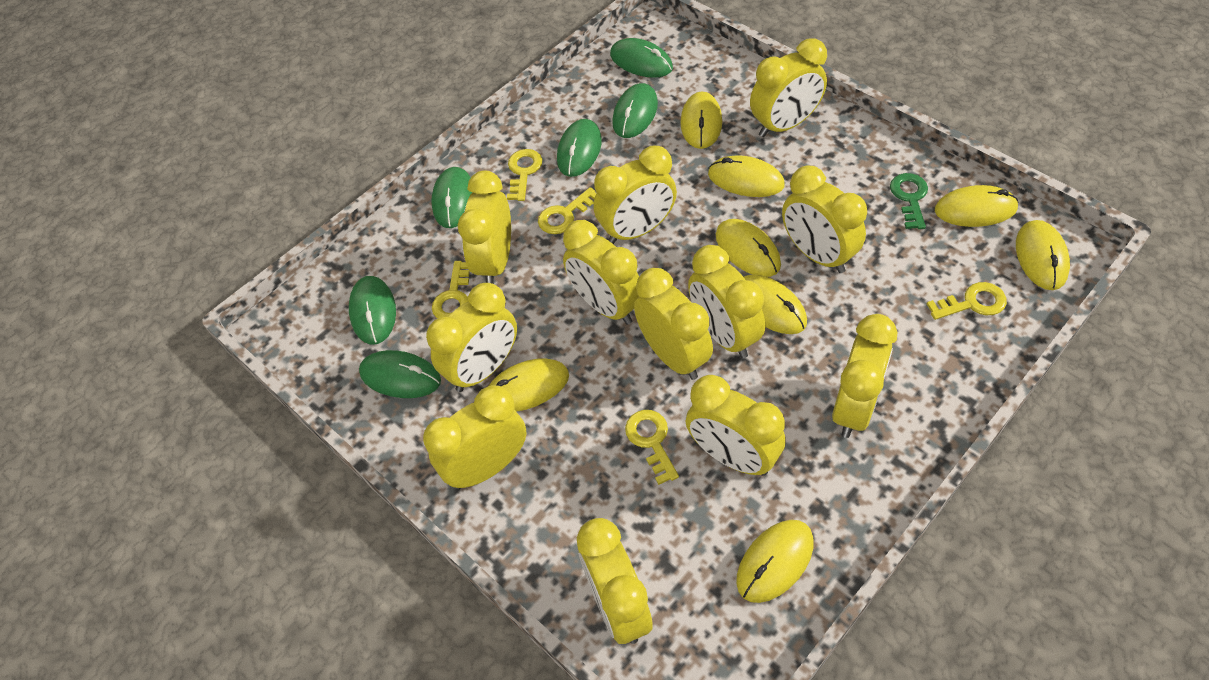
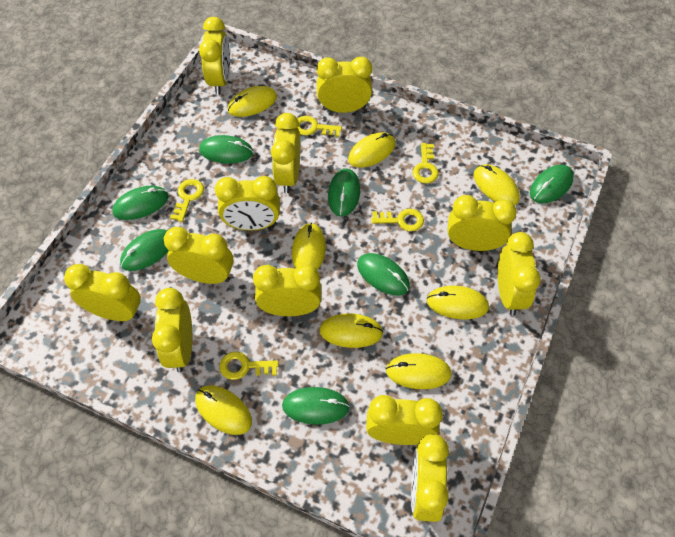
green key: [890,173,928,229] = 1 -> none = 0
green mouse: [349,276,396,345] [359,350,441,398] [432,167,472,228] [557,119,602,177] [610,38,673,78] [612,83,658,138] = 6 -> [112,186,169,220] [120,229,169,271] [199,135,253,164] [282,387,350,425] [328,169,360,217] [357,253,410,296] [530,165,574,203] = 7

